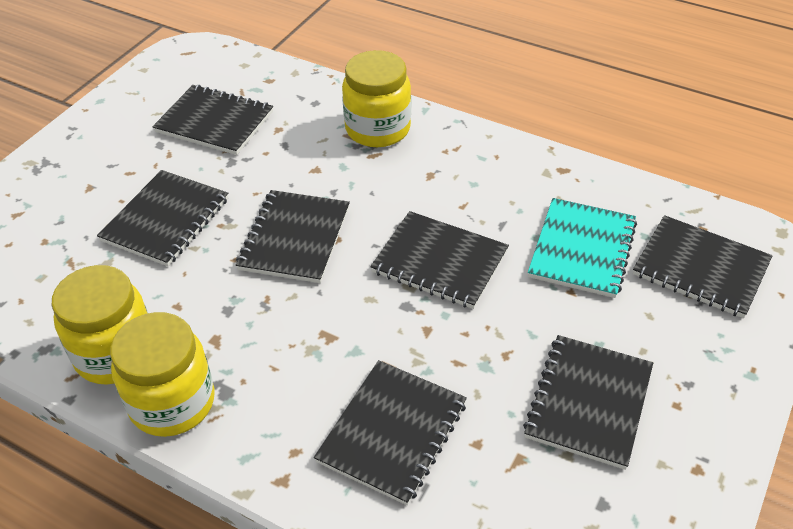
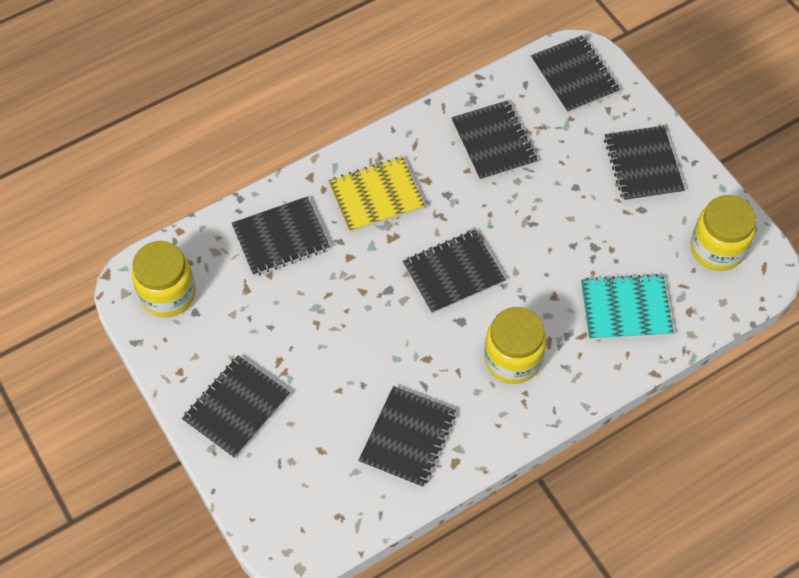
yellow notebook: none = 0 -> [328,157,425,232] = 1

